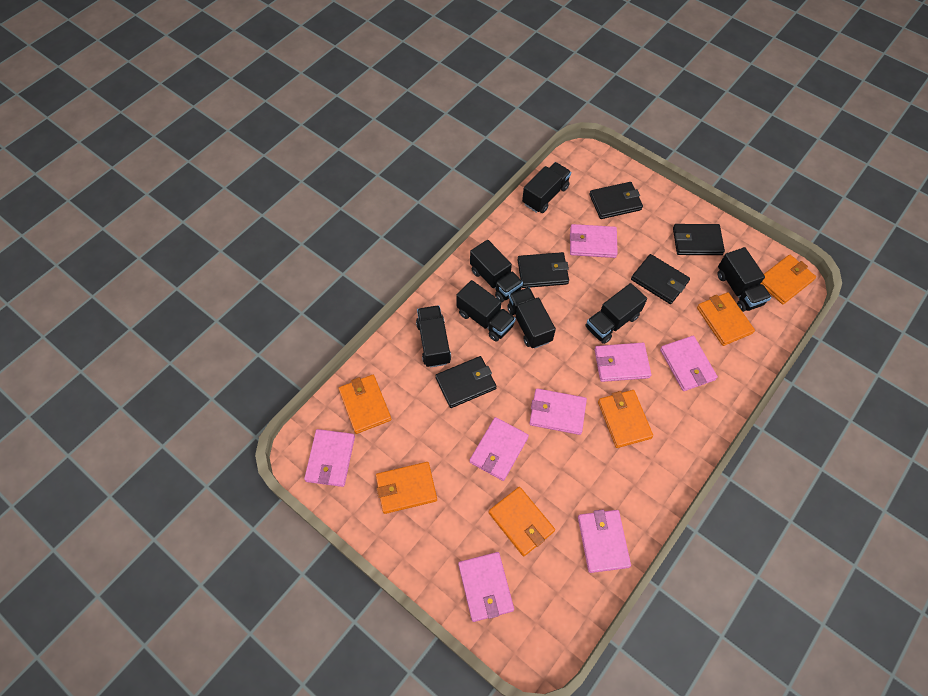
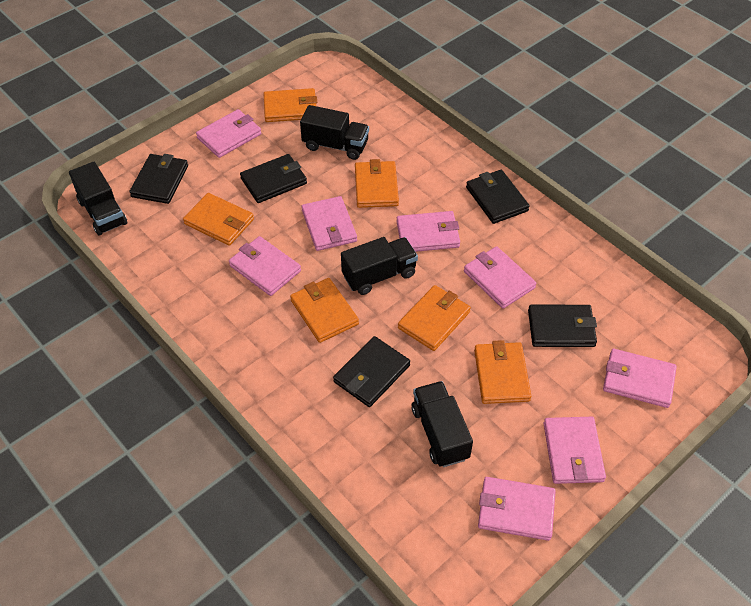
black truck: [416,305,451,368] [456,280,516,341] [470,240,523,302] [507,287,556,349] [522,162,571,213] [585,283,647,344] [718,247,771,312] = 7 -> [69,162,127,235] [300,105,369,160] [341,237,418,295] [412,381,473,467] = 4

